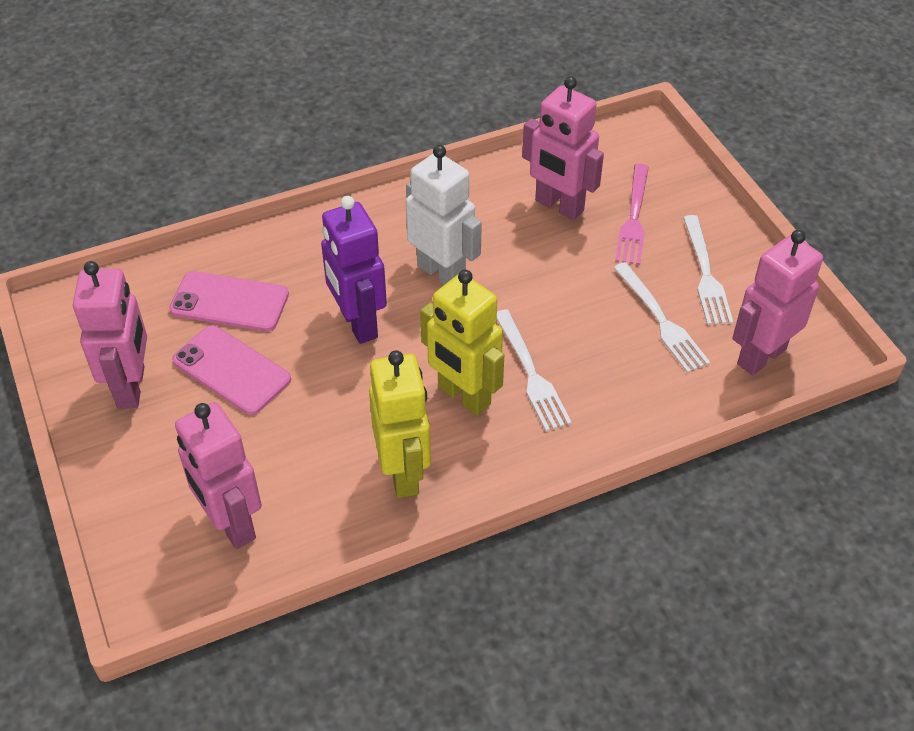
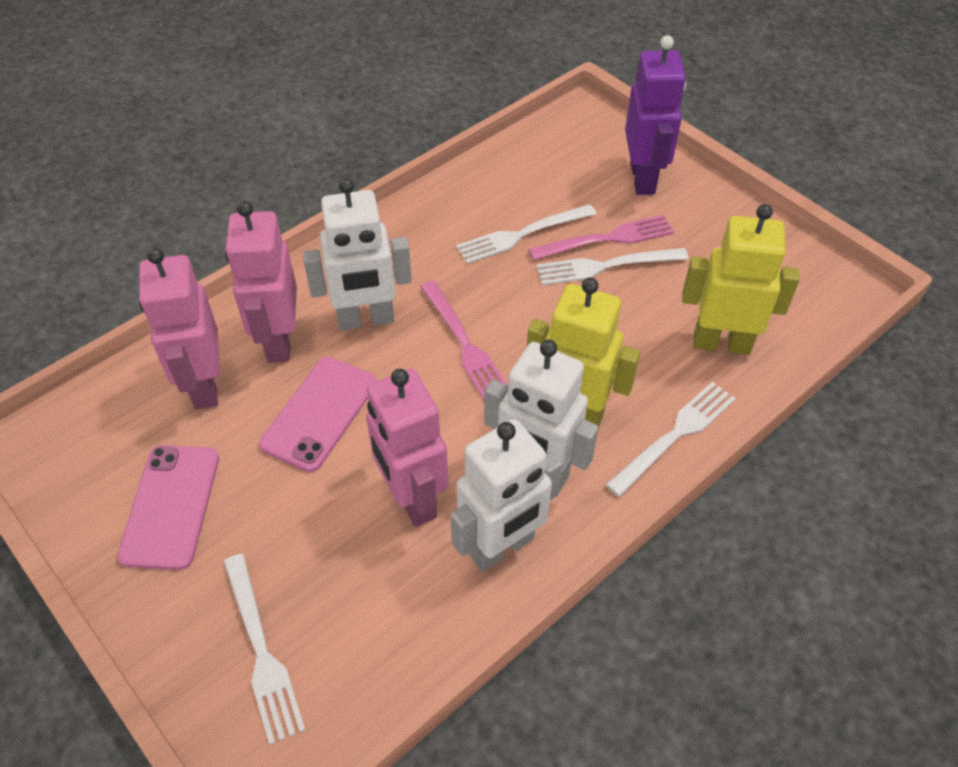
pink fork: [615,164,649,265] = 1 -> [420,280,508,401] [528,215,674,260] = 2
pink robot: [73,261,147,409] [175,402,262,549] [522,76,604,220] [732,230,823,375] = 4 -> [139,248,220,409] [225,201,297,363] [366,368,449,527] = 3
white fork: [497,309,572,431] [614,262,710,373] [683,215,733,325] = 3 -> [224,554,305,745] [456,204,597,264] [536,248,689,285] [606,381,736,497] = 4
white robot: [406,145,482,285] = 1 -> [303,178,412,330] [450,419,563,572] [484,340,598,492] = 3

